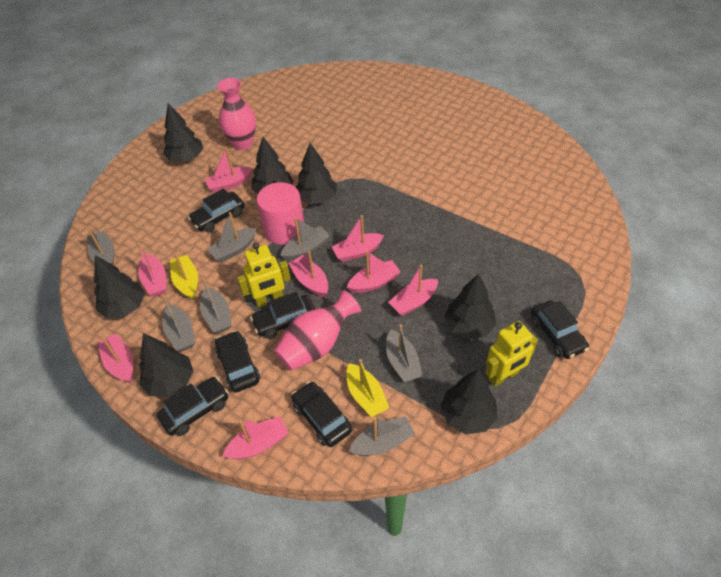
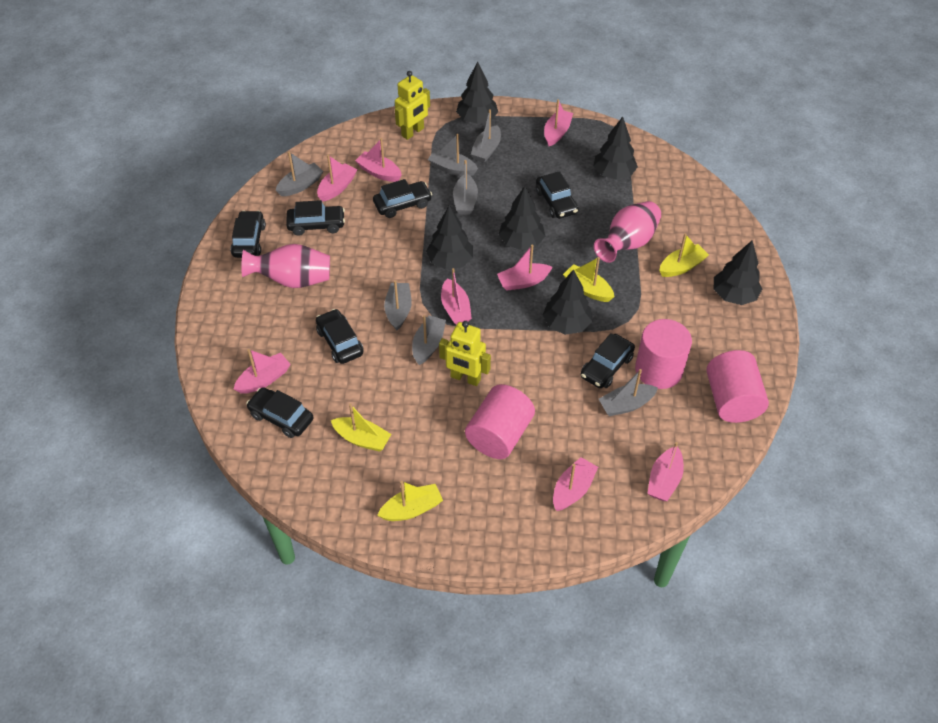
black car: [157,377,229,436] [188,188,245,232] [215,330,260,393] [250,292,315,339] [292,381,352,447] [531,300,589,359] = 6 -> [230,211,266,258] [246,387,313,438] [286,200,345,236] [316,309,364,364] [373,179,432,218] [536,171,578,219] [581,333,635,388] = 7
black tree: [94,255,145,318] [139,333,193,397] [163,103,203,162] [251,137,293,194] [296,143,337,204] [440,369,498,434] [444,273,496,339] = 7 -> [426,205,473,269] [456,62,498,124] [498,186,545,250] [543,269,592,335] [593,116,638,180] [714,241,762,305] = 6
pink cylinder: [257,182,304,245] = 1 -> [465,384,535,459] [635,319,692,389] [706,350,769,423] = 3
yellow boat: [170,253,198,300] [346,359,389,417] = 2 -> [331,403,391,452] [377,481,443,521] [563,257,615,302] [659,233,709,277] = 4

